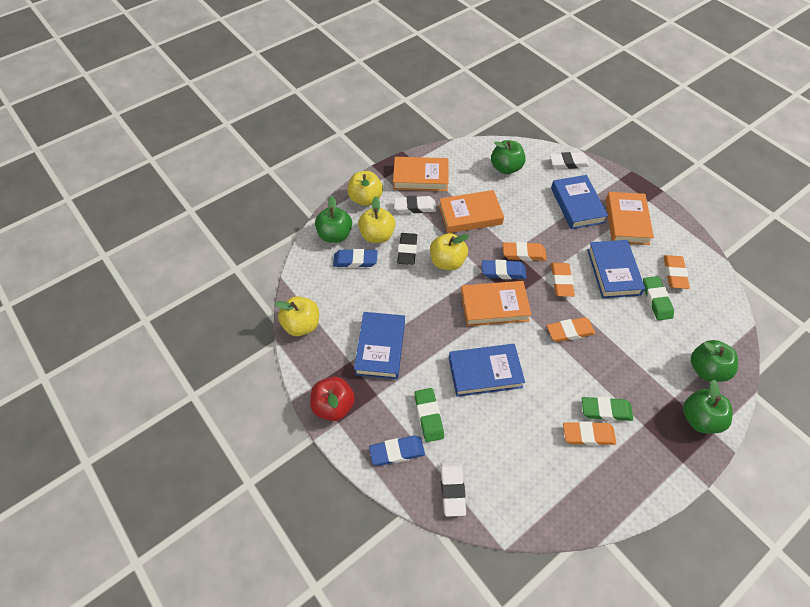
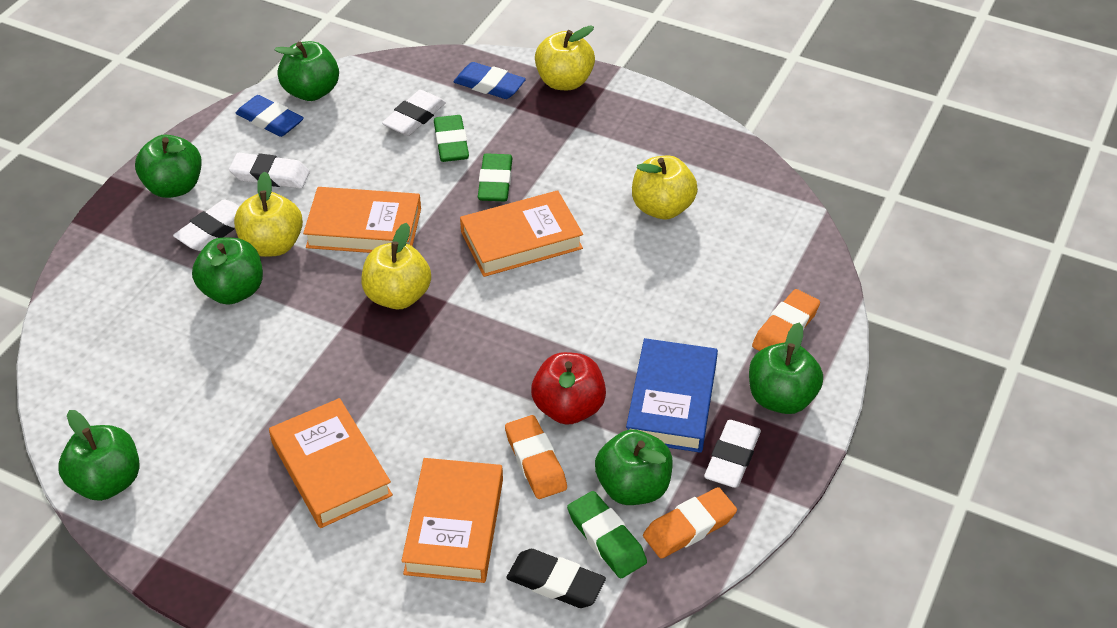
blue book: [354,312,405,379] [449,344,525,397] [551,175,608,229] [587,240,645,298] = 4 -> [626,338,718,453] = 1
blue eraser: [333,249,377,268] [369,436,425,466] [482,260,526,279] = 3 -> [235,95,304,137] [454,62,526,99] = 2
green apple: [315,196,352,243] [491,140,526,174] [683,380,732,433] [691,340,738,382] = 4 -> [58,410,140,501] [135,135,202,198] [192,237,263,305] [274,41,339,101] [595,430,673,505] [749,323,823,414] = 6
orange eraser: [503,242,547,261] [547,317,595,342] [551,263,575,297] [563,422,616,445] [663,255,690,289] = 5 -> [505,415,567,499] [643,487,737,559] [752,289,820,351] = 3
white eraser: [394,196,436,213] [440,462,466,517] [550,152,590,169] = 3 -> [173,199,240,251] [229,153,310,189] [382,90,446,136] [704,420,761,488] = 4

